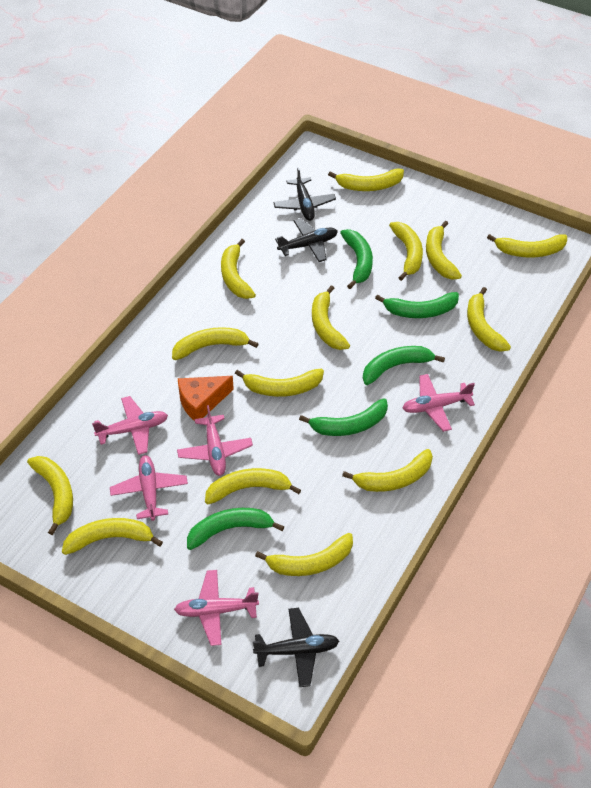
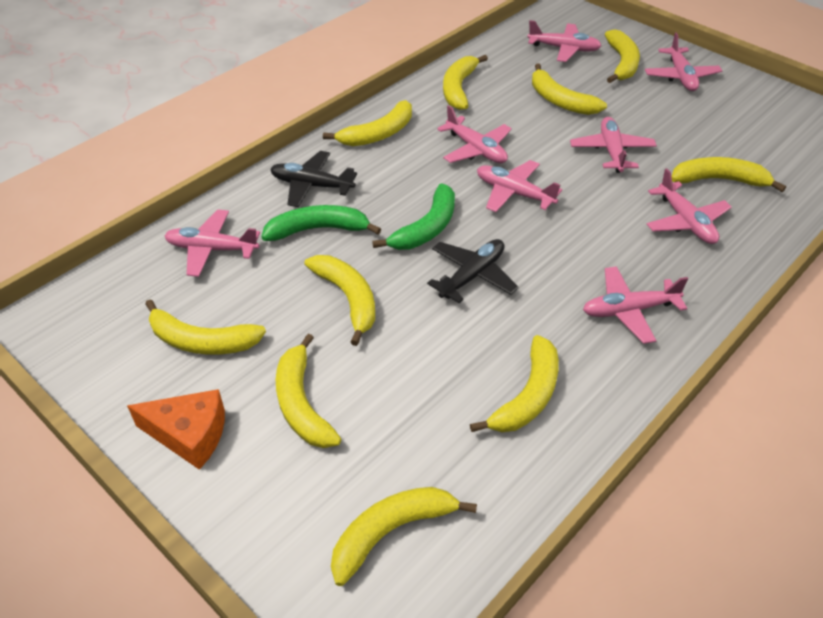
black plane: [253,608,339,687] [273,167,336,221] [275,218,338,262] = 3 -> [270,151,357,207] [427,239,519,303] = 2
green banana: [187,508,284,550] [299,398,388,436] [340,229,373,289] [363,346,445,385] [375,292,459,318] = 5 -> [262,205,381,241] [372,183,455,250] = 2
pink plane: [92,396,168,455] [110,455,188,521] [174,570,259,646] [177,405,253,476] [403,374,475,432] = 5 -> [165,210,260,277] [437,105,512,163] [477,160,562,212] [527,20,602,62] [570,117,657,173] [583,266,688,344] [645,32,722,91] [647,168,732,244] = 8
yellow banana: [27,456,73,535] [62,518,163,555] [172,327,259,360] [205,468,301,504] [221,239,256,299] [235,369,324,397] [255,533,353,576] [312,285,350,350] [328,169,404,191] [342,449,433,492] [389,222,423,281] [426,221,462,279] [467,287,511,352] [487,234,567,257] = 14 -> [145,299,266,355] [276,334,341,448] [304,255,375,346] [323,100,412,146] [331,487,477,586] [443,55,488,110] [470,335,559,432] [532,63,607,115] [605,29,640,83] [672,157,786,192] = 10

